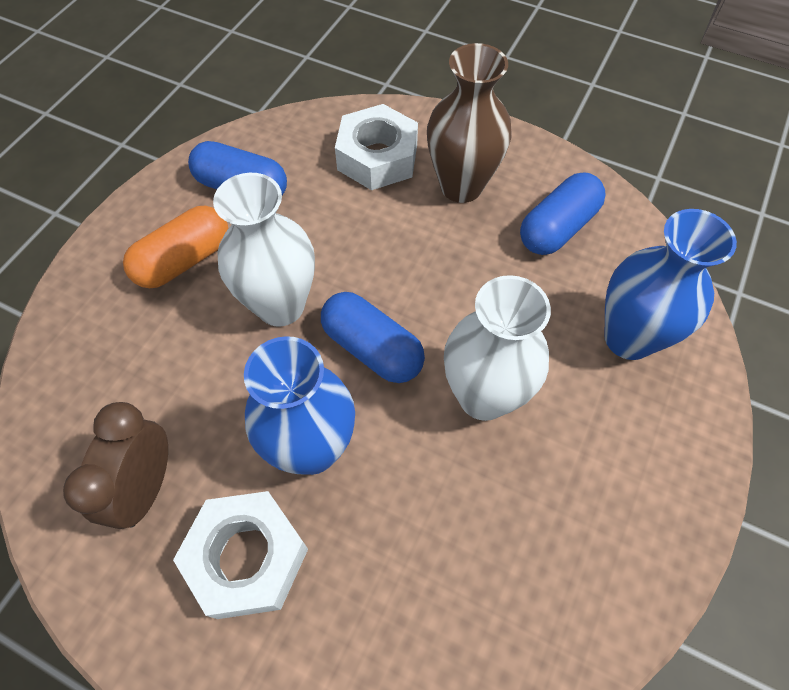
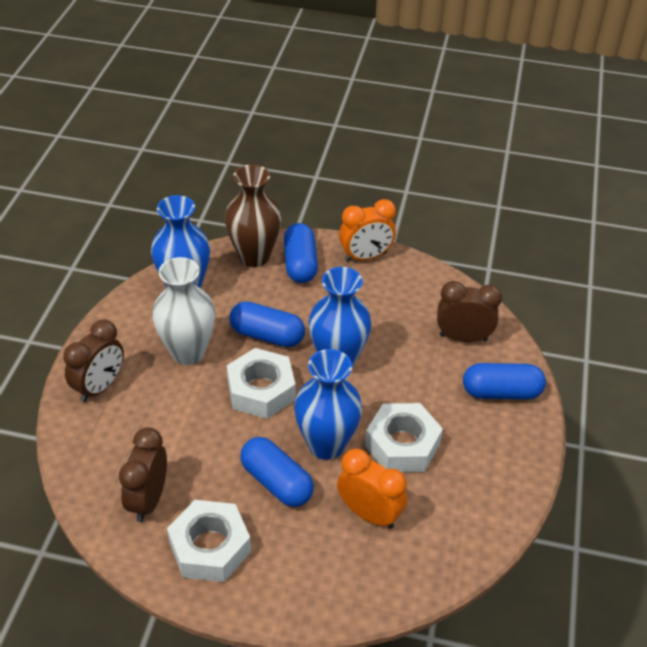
blue capsule: [188,141,287,195] [321,292,425,383] [520,172,606,255] = 3 -> [229,301,305,347] [240,437,314,507] [284,223,318,283] [463,363,546,399] = 4
blue vase: [244,336,355,475] [604,209,737,360] = 2 -> [151,195,210,288] [294,349,362,460] [309,267,371,368] = 3
brown clock: [63,402,168,529] = 1 -> [63,320,124,403] [119,427,167,522] [437,281,502,342] = 3
orange capsule: [123,206,228,288] = 1 -> none = 0
orange clock: none = 0 -> [337,449,407,529] [339,199,396,262] = 2
white nut: [173,491,308,619] [335,104,418,190] = 2 -> [167,500,251,582] [227,348,296,419] [365,403,443,472] = 3
white vase: [213,173,315,327] [444,275,551,421] = 2 -> [152,257,215,365] = 1

